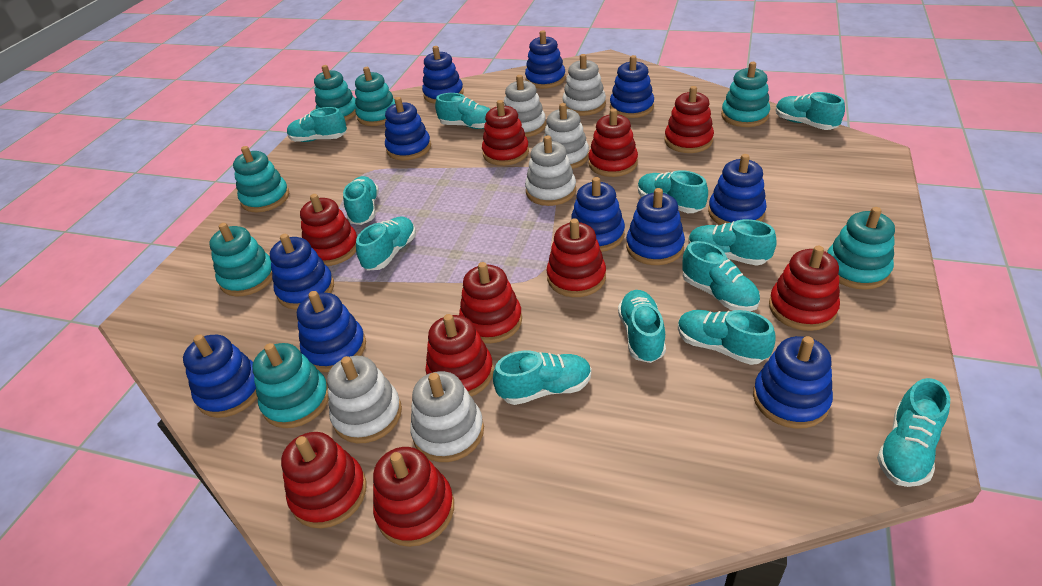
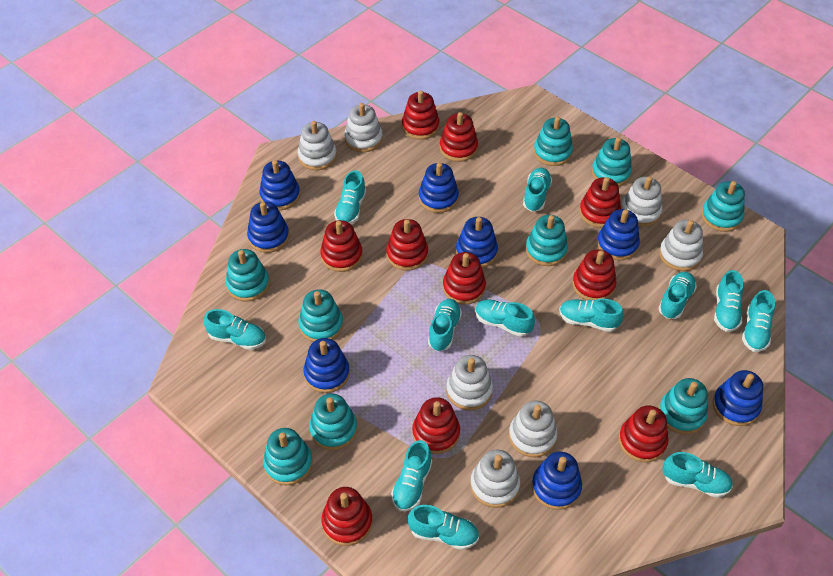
blue stacking toy: [183,334,258,418] [270,234,334,309] [297,291,366,372] [385,97,431,160] [422,46,464,104] [525,30,566,89] [571,177,625,252] [610,55,654,118] [626,188,685,265] [708,154,767,225] [753,336,833,429] = 11 -> [247,202,289,253] [259,160,300,210] [304,338,350,393] [419,162,459,213] [456,217,498,268] [532,451,582,510] [597,209,640,260] [713,370,763,426] = 8
turquoise stacking toy: [209,223,272,296] [233,146,289,212] [252,343,329,428] [314,65,356,121] [355,67,395,126] [721,62,770,127] [827,207,895,290] = 7 -> [226,249,270,302] [263,428,313,485] [299,289,343,342] [309,394,357,450] [526,215,568,266] [534,117,573,166] [592,137,632,187] [659,378,708,434] [701,181,745,232] = 9
white stacking toy: [327,356,402,444] [410,371,484,462] [504,75,546,137] [525,136,576,206] [543,103,589,169] [562,54,606,116] = 6 -> [298,121,337,170] [344,103,383,152] [446,355,493,411] [470,449,520,508] [509,401,557,457] [621,176,662,227] [659,220,703,271] = 7

